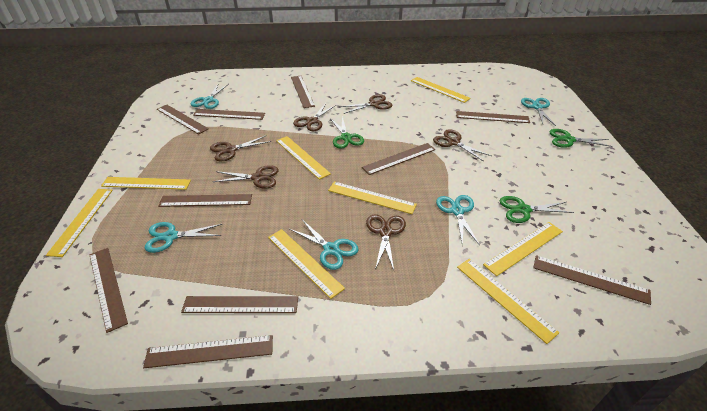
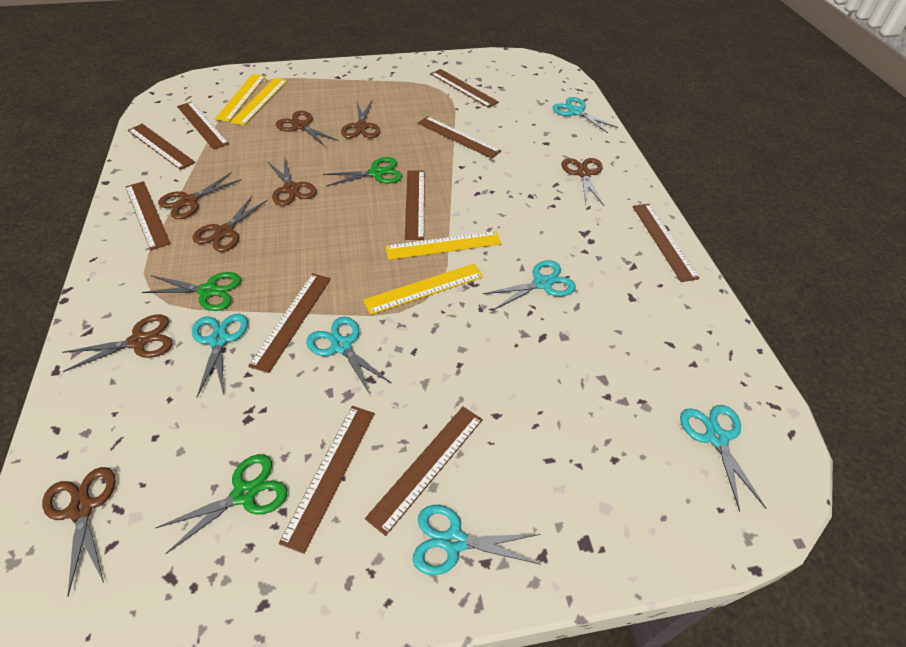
brown scissors: [210,135,271,162] [213,165,279,189] [293,103,336,131] [340,94,392,114] [366,215,406,270] [433,129,491,162] = 6 -> [42,467,116,597] [62,314,172,372] [158,172,242,219] [192,196,268,252] [267,156,316,206] [276,111,339,147] [341,101,380,138] [561,158,604,206] = 8
turquoise scissors: [145,222,222,253] [191,83,229,109] [290,220,359,270] [436,195,480,246] [521,98,556,126] = 5 -> [192,314,248,398] [306,317,392,396] [413,505,541,575] [483,260,576,310] [553,97,618,133] [680,405,766,512] = 6
yellow ruler: [46,189,113,257] [101,177,191,190] [268,229,345,299] [276,136,331,180] [328,181,417,214] [411,77,471,103] [457,259,559,344] [483,222,563,276] = 8 -> [215,74,266,122] [230,78,288,125] [363,264,483,315] [385,231,501,260] = 4

